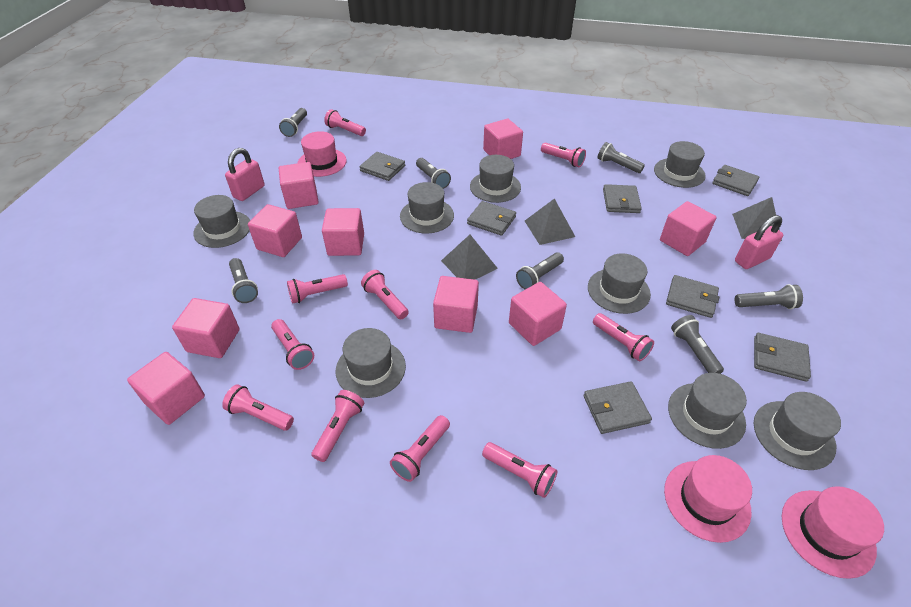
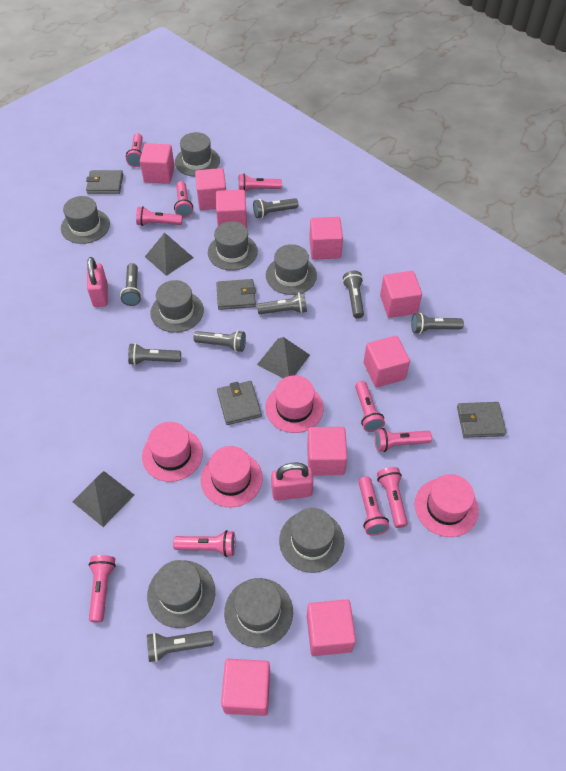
grey flashlight: [229,258,258,303] [279,108,307,137] [416,158,451,189] [516,252,564,289] [597,142,645,173] [671,315,724,374] [735,284,803,309] = 7 -> [120,263,142,306] [128,343,181,365] [147,631,214,662] [194,330,246,352] [253,198,298,218] [257,292,307,314] [343,271,364,319] [411,313,464,334] = 8
grey wallet: [359,152,405,181] [467,201,516,236] [583,381,652,434] [603,184,642,213] [666,275,719,318] [712,165,760,196] [754,333,811,382] = 7 -> [86,170,123,194] [216,279,256,310] [217,381,262,425] [457,402,506,438] = 4
pink hat: [298,131,347,177] [664,455,752,543] [782,486,884,579] = 3 -> [142,422,203,482] [201,446,263,507] [265,375,324,433] [415,474,479,537] = 4

